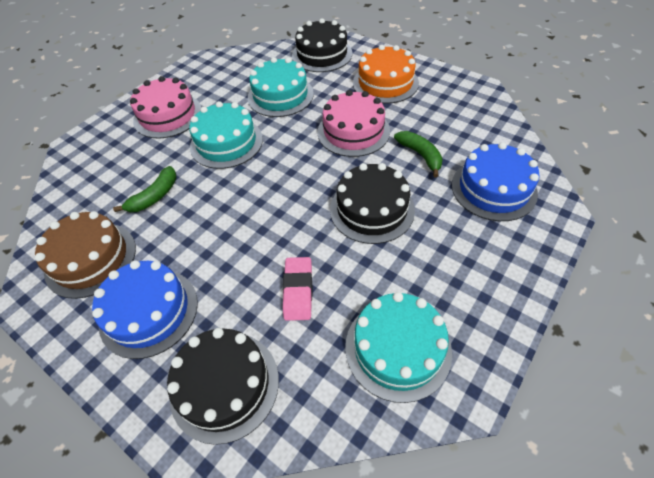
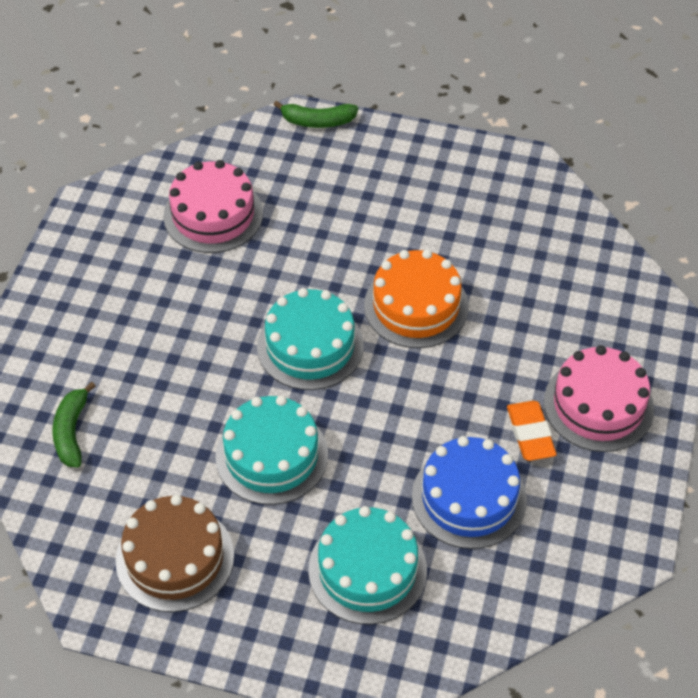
black cake: [167,328,279,445] [292,18,352,72] [330,163,415,244] = 3 -> none = 0
blue cake: [92,260,198,359] [452,142,540,221] = 2 -> [412,436,527,549] = 1
orange eraser: none = 0 -> [507,401,557,461] = 1
pink eraser: [283,257,312,321] = 1 -> none = 0

